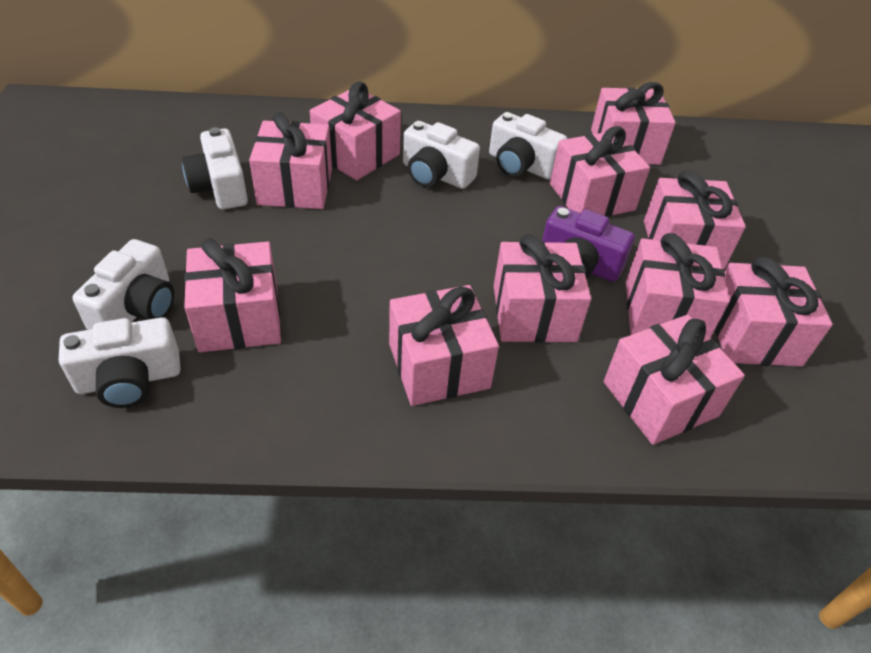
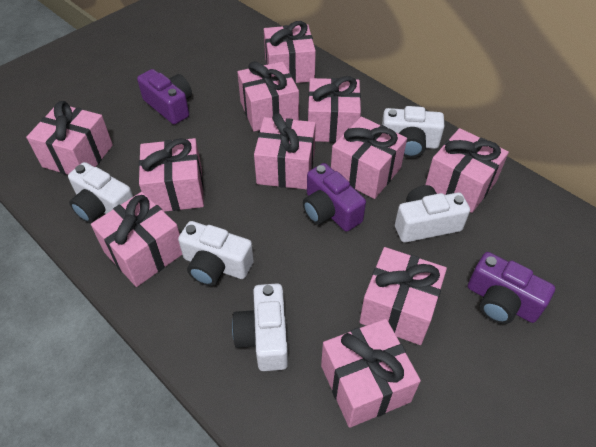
purple camera: [542,206,635,282] = 1 -> [137,69,192,125] [303,163,366,232] [468,252,555,324] = 3

